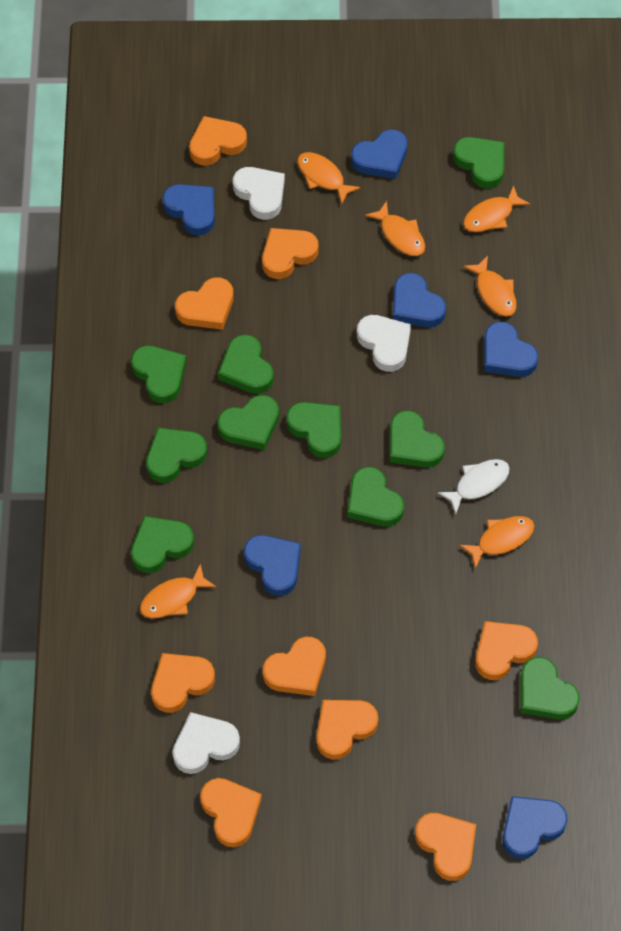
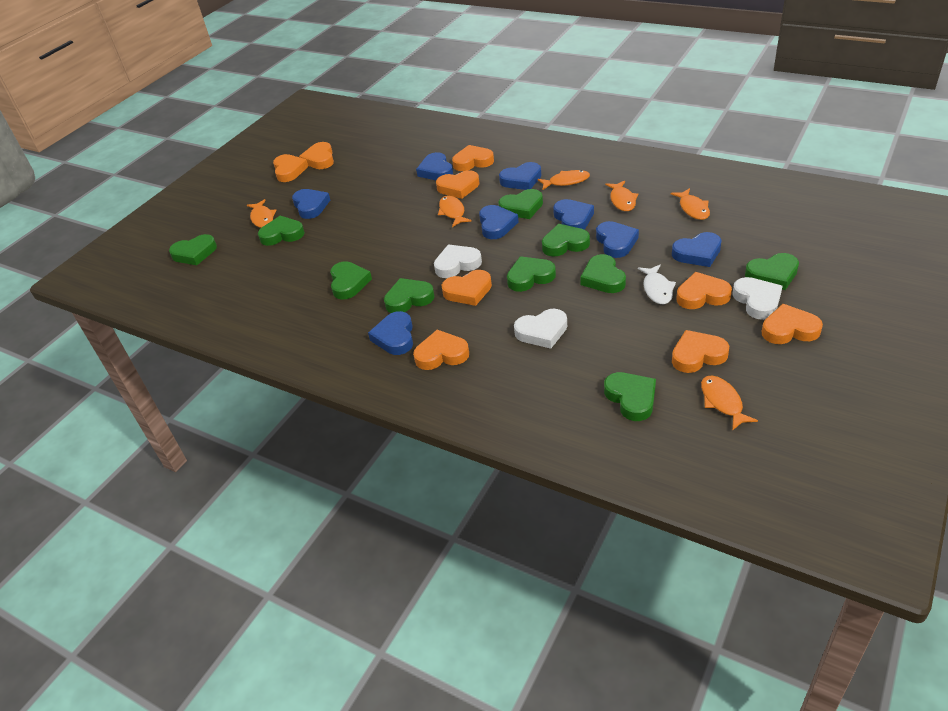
blue heart: [162,184,215,236] [244,535,301,596] [351,129,408,179] [393,273,446,327] [484,322,538,377] [502,796,568,859] = 6 -> [292,189,330,219] [368,311,413,355] [416,152,453,180] [479,205,519,239] [499,162,541,190] [553,199,594,229] [596,221,639,258] [672,232,721,267] = 8

